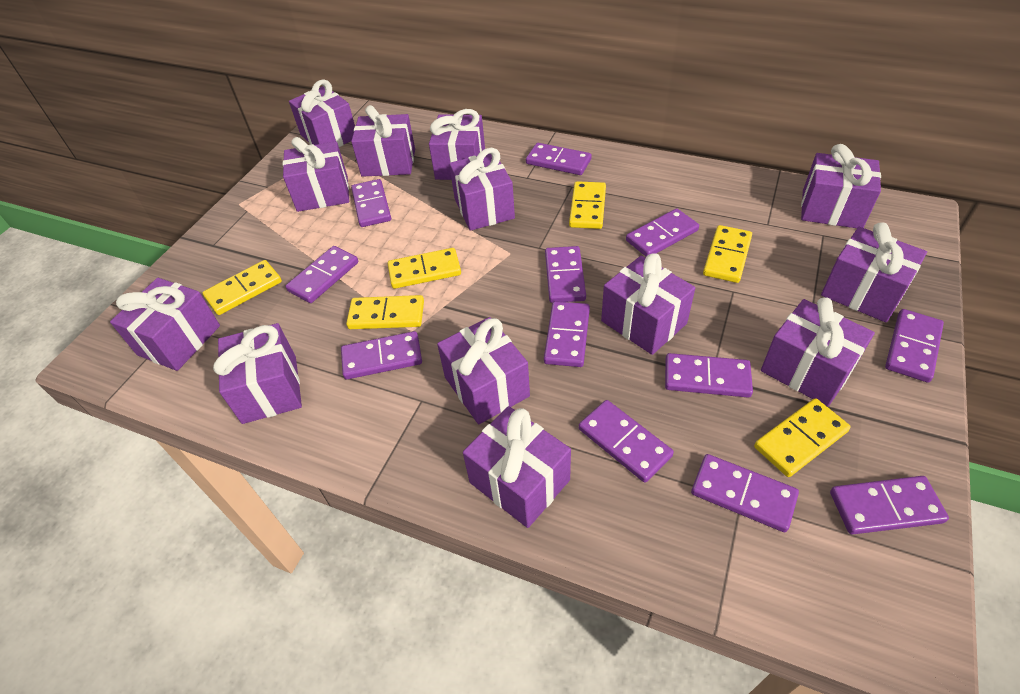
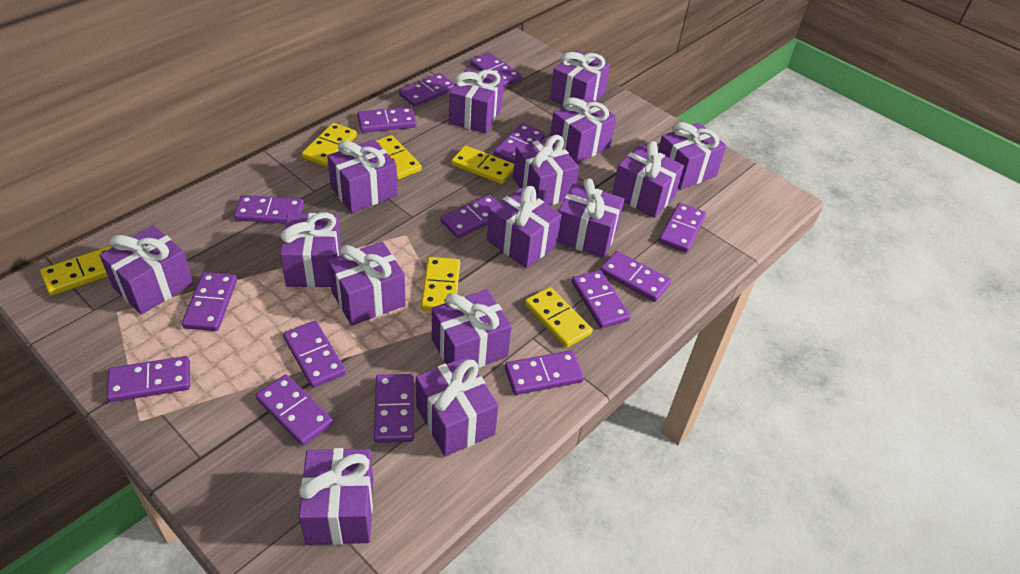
purple domino: [286,246,358,303] [341,331,422,379] [351,179,391,227] [526,143,592,175] [544,301,590,367] [545,246,586,303] [579,400,674,483] [626,208,699,257] [665,353,753,398] [691,454,799,532] [830,476,949,535] [885,309,944,383] = 12 -> [106,356,190,402] [182,272,237,331] [234,195,304,224] [256,374,333,446] [283,321,346,388] [357,107,417,133] [374,374,414,443] [399,73,455,107] [441,195,499,238] [471,52,522,87] [494,123,545,163] [505,350,584,395] [572,270,631,329] [600,251,671,302] [659,203,706,253] = 15
purple gift: [110,278,220,371] [213,323,302,424] [283,137,349,212] [289,79,355,147] [351,105,415,177] [429,109,485,180] [437,317,530,424] [449,148,515,231] [463,406,571,528] [601,253,695,355] [761,297,875,407] [801,144,881,228] [821,222,927,322] = 13 -> [99,226,193,315] [280,212,341,287] [299,448,373,545] [327,139,398,213] [328,242,406,326] [416,356,498,456] [432,289,512,368] [449,68,504,133] [487,186,562,268] [513,135,579,206] [550,50,610,105] [550,97,616,164] [557,178,624,258] [612,141,684,218] [658,122,727,190] = 15

